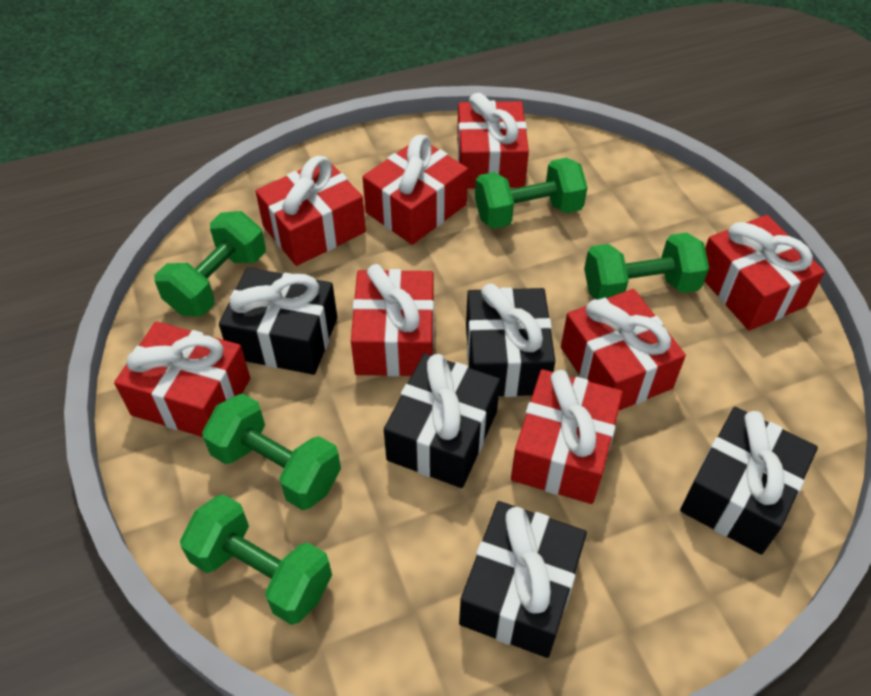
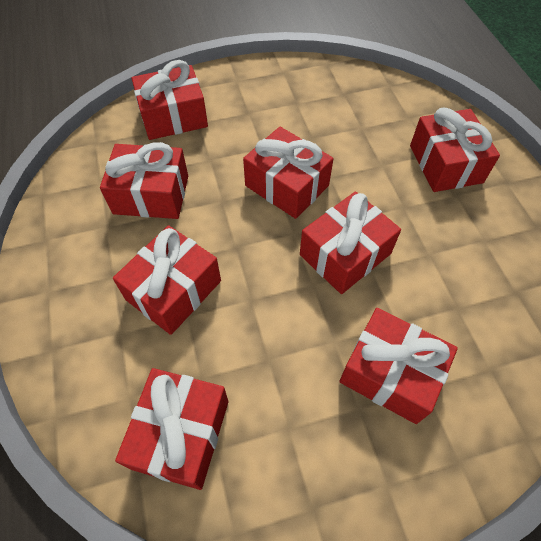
black gift: [219,267,337,375] [384,353,500,488] [459,501,587,658] [466,283,555,397] [680,407,818,555] = 5 -> none = 0
green dumbbell: [155,211,266,316] [180,494,332,625] [202,393,341,510] [475,158,588,229] [584,232,709,300] = 5 -> none = 0

